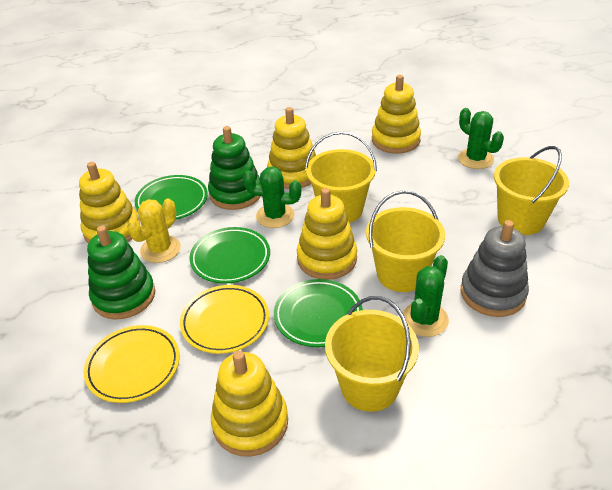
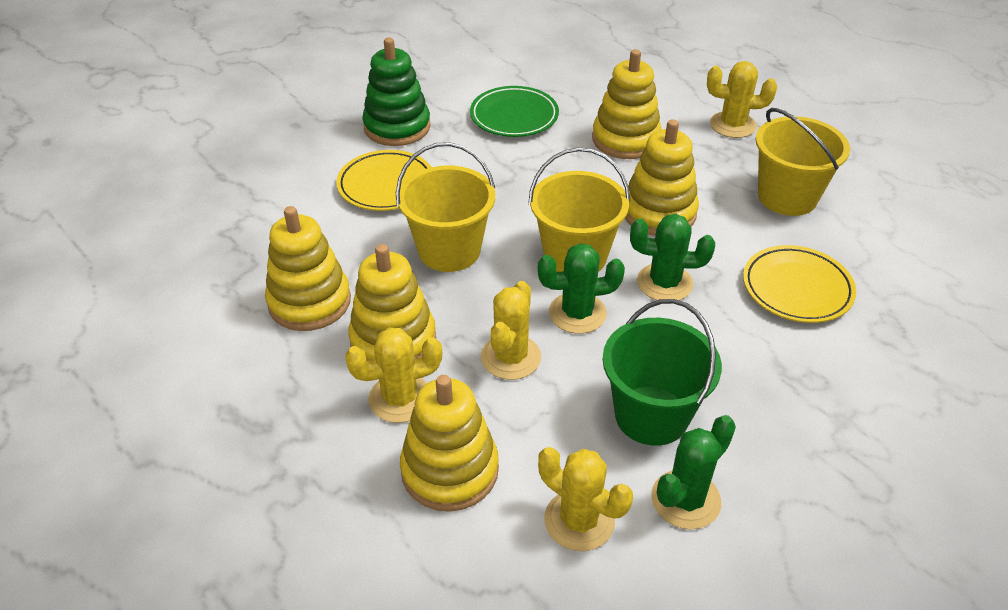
green bucket: none = 0 -> [603,299,722,446] = 1
green plate: [135,175,208,220] [189,227,270,283] [274,279,363,347] = 3 -> [470,86,559,137] = 1
green stacking toy: [87,225,155,319] [208,126,261,210] = 2 -> [362,38,431,146] = 1
grey stacking toy: [461,220,529,317] = 1 -> none = 0
yellow bucket: [305,131,377,223] [325,296,419,412] [366,190,445,292] [494,146,569,235] = 4 -> [396,142,495,272] [528,147,630,272] [756,108,850,216] = 3
yellow cactus: [127,199,181,263] = 1 -> [345,328,442,423] [481,281,541,380] [538,447,633,551] [707,61,777,138] = 4

